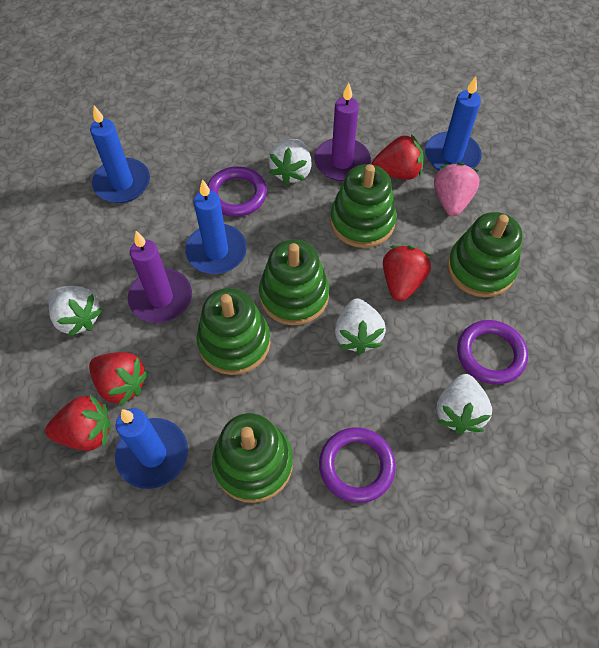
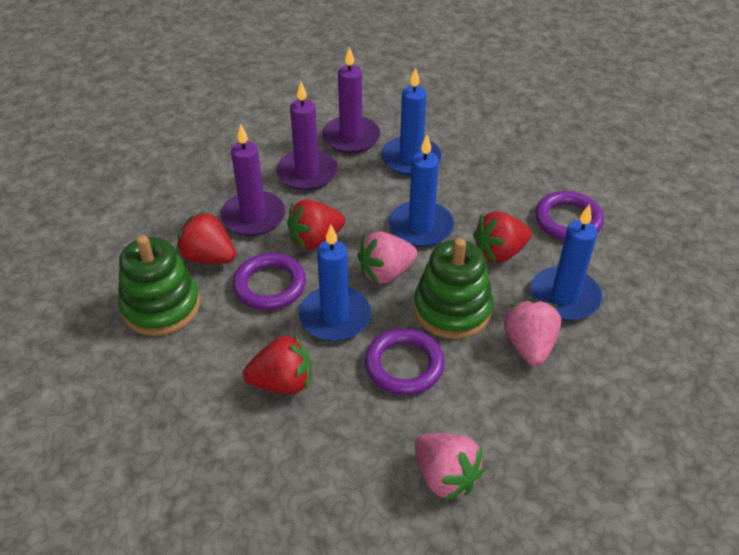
green stacking toy: [196,288,270,375] [212,413,293,503] [259,240,329,325] [330,164,397,248] [447,212,522,297] = 5 -> [118,235,200,336] [414,238,493,339] = 2
pink strawberry: [434,163,480,216] = 1 -> [357,231,417,284] [415,433,485,501] [504,299,561,366] = 3
purple candle: [128,231,192,323] [314,83,371,181] = 2 -> [221,124,285,236] [276,82,338,191] [322,46,380,154] = 3
white strawberry: [49,286,103,337] [268,139,312,185] [335,299,386,354] [436,374,492,434] = 4 -> none = 0

